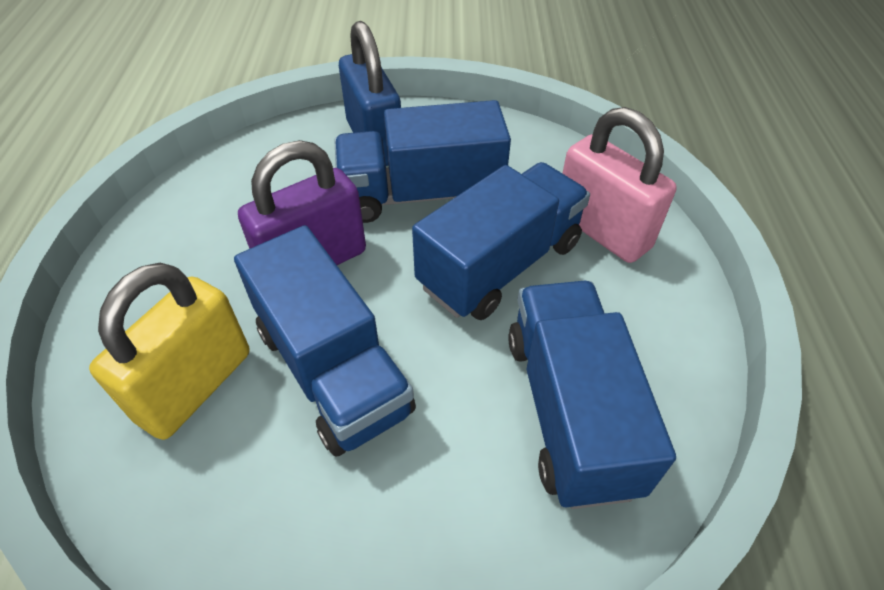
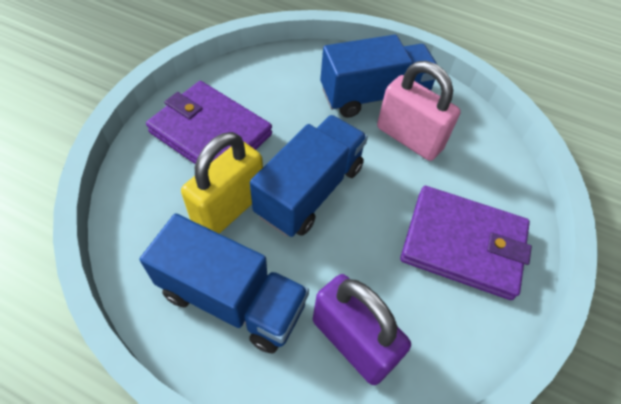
blue padlock: [339,21,401,166] = 1 -> none = 0
blue truck: [234,225,416,457] [334,100,511,223] [412,162,590,320] [508,281,676,509] = 4 -> [140,214,309,354] [250,115,368,237] [320,35,438,118] = 3
purple wallet: none = 0 -> [146,81,272,164] [400,186,532,300] = 2

